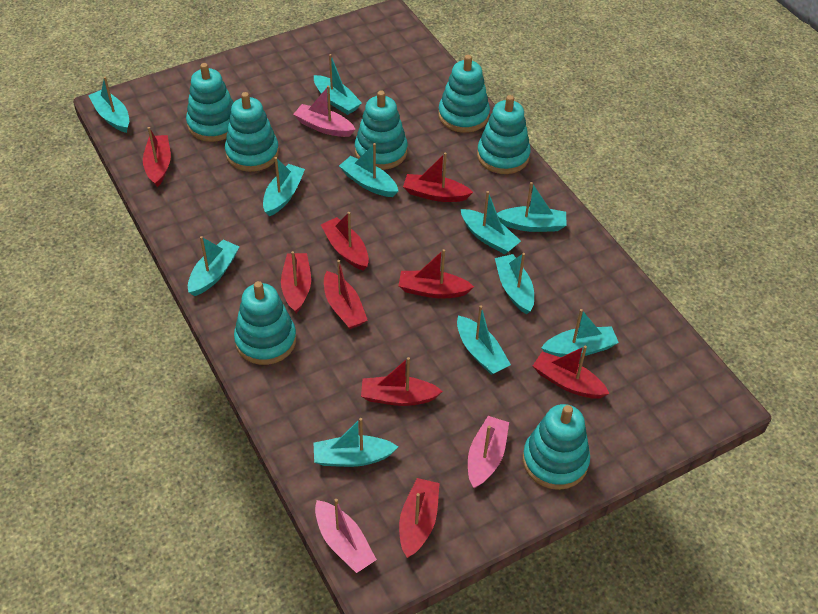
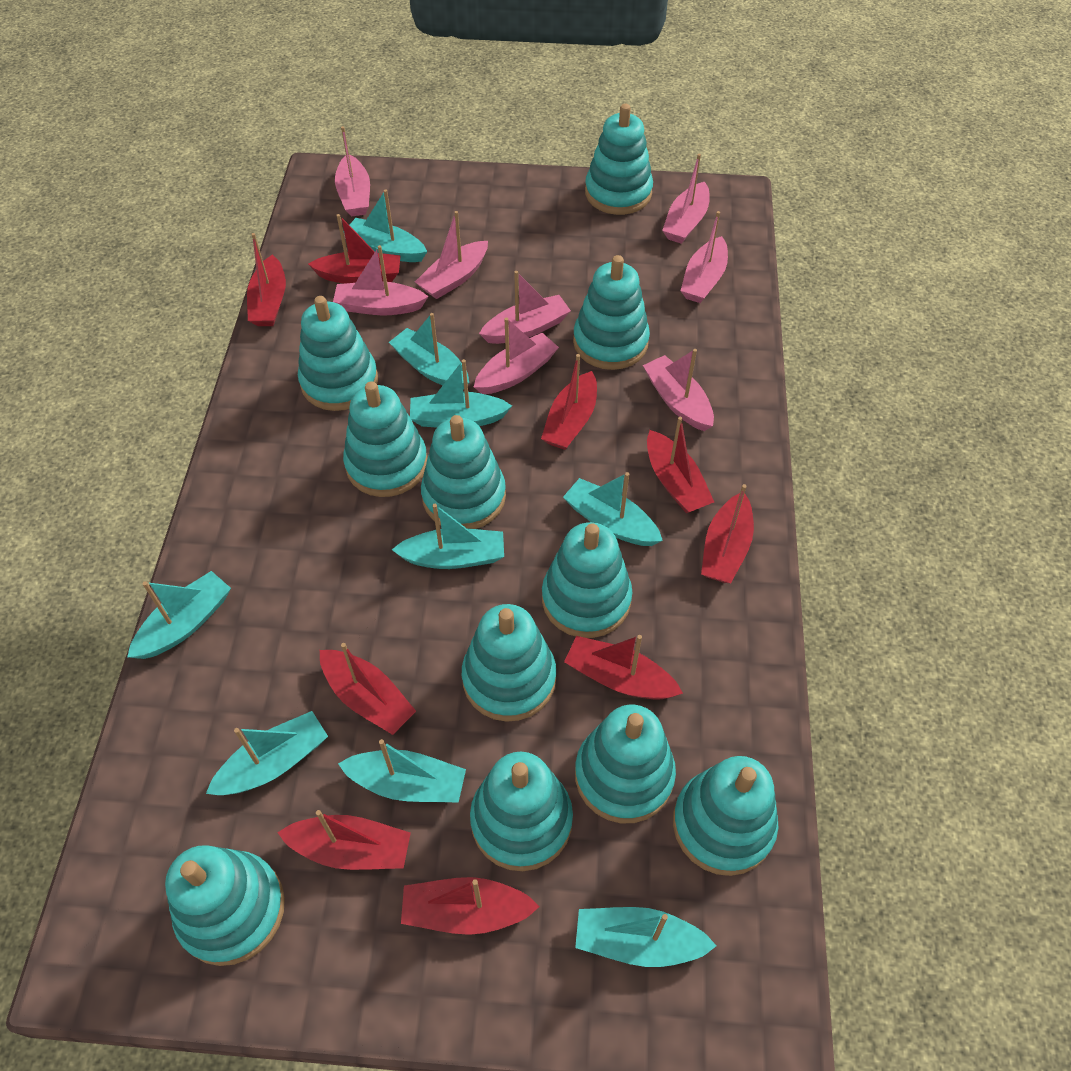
pink boat: [293,86,356,137] [315,499,377,573] [468,416,509,488] = 3 -> [333,245,429,315] [335,126,370,217] [415,211,488,299] [474,318,559,394] [479,271,571,344] [643,349,714,431] [662,154,709,244] [681,211,728,303] = 8
turquoise boat: [88,77,129,133] [188,236,239,296] [263,157,305,216] [314,54,362,115] [314,418,398,467] [339,143,398,197] [457,305,511,375] [461,191,521,254] [495,253,534,314] [497,182,567,232] [541,309,619,357] = 11 -> [127,571,231,659] [206,711,328,795] [338,739,466,803] [344,189,428,262] [389,313,469,390] [392,504,504,569] [410,359,512,428] [563,472,663,546] [575,907,717,967] = 9
turquoise stacking toy: [186,63,234,142] [225,92,279,172] [234,281,296,365] [355,91,408,170] [438,55,490,133] [477,95,531,174] [523,404,590,490] = 7 -> [165,845,285,966] [298,296,378,411] [343,381,427,497] [421,415,506,529] [462,604,556,722] [470,752,573,871] [542,522,632,638] [573,255,650,370] [575,705,676,823] [585,104,653,215] [673,756,778,876] = 11

